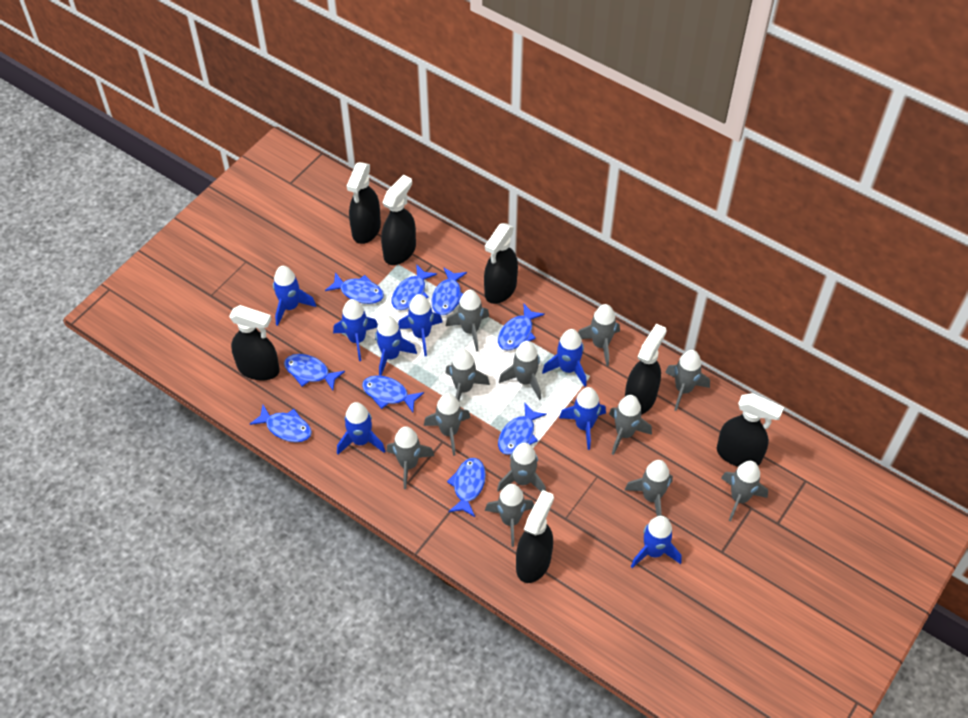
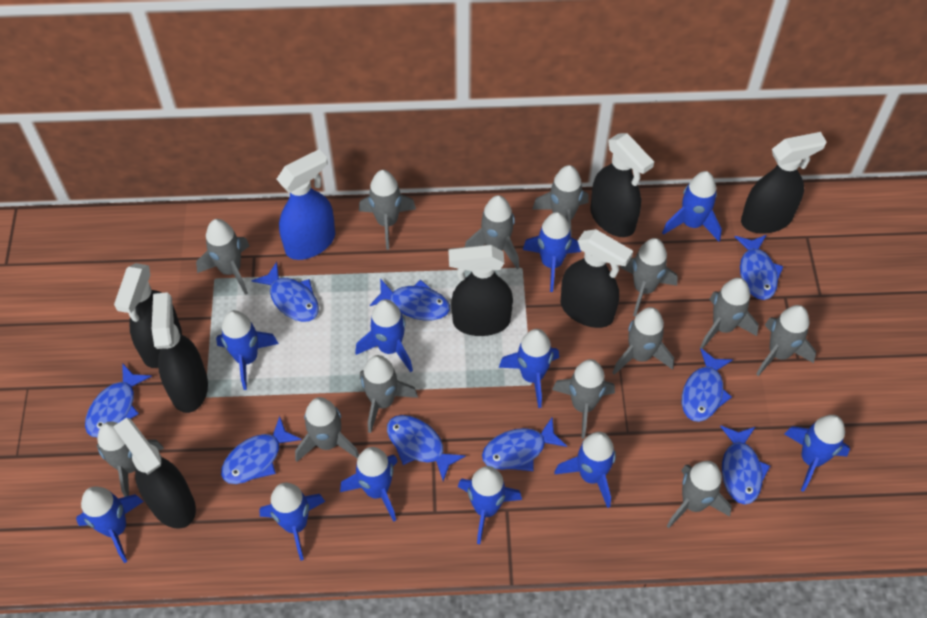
blue rocket: [273,266,316,326] [333,299,378,361] [337,402,385,454] [375,315,417,376] [398,294,442,356] [542,329,587,387] [559,387,606,450] [631,516,681,568] = 8 -> [76,487,144,563] [216,310,279,390] [259,483,325,561] [340,447,398,522] [355,299,413,372] [458,466,522,544] [499,329,559,408] [523,212,581,292] [555,432,616,508] [662,171,722,241] [785,415,850,492] = 11
blue spray bottle: none = 0 -> [276,149,335,260] = 1
grey rocket: [386,426,434,489] [424,393,471,456] [445,349,490,401] [446,290,489,352] [485,484,534,547] [497,443,546,492] [499,341,541,400] [578,304,620,366] [609,395,652,455] [625,460,673,516] [665,350,710,411] [721,461,768,521] = 12 -> [96,421,164,497] [196,219,250,295] [295,397,359,462] [359,170,416,250] [360,355,418,433] [465,195,519,269] [532,165,589,234] [552,359,615,439] [612,307,674,375] [620,238,678,317] [667,461,732,528] [700,278,759,349] [756,305,816,376] = 13

